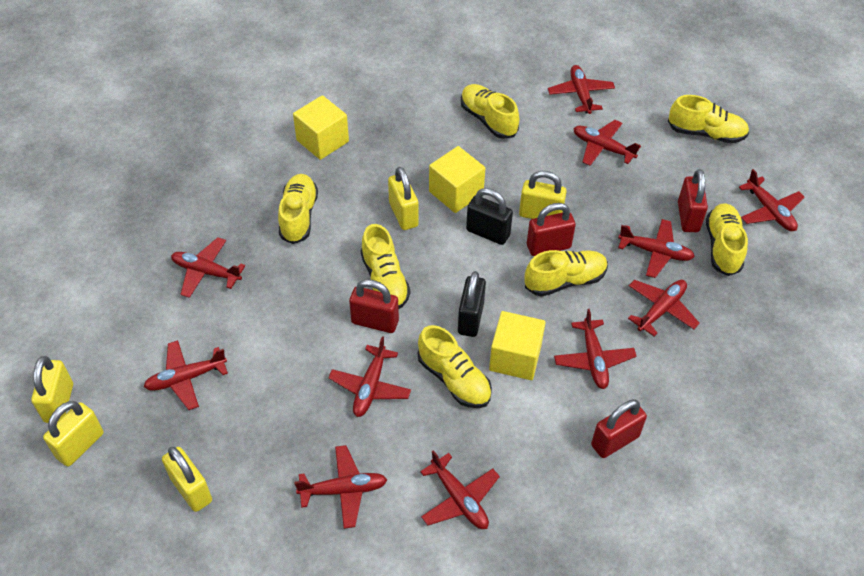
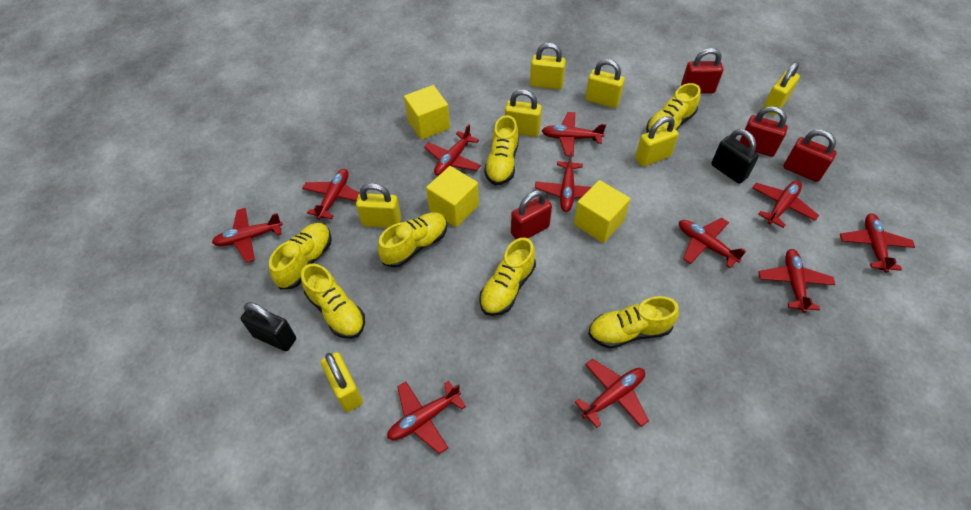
yellow padlock: [31,356,73,423] [43,401,104,467] [162,447,212,512] [388,167,419,230] [519,171,567,219] = 5 -> [321,352,363,412] [356,183,401,228] [505,90,542,137] [530,43,566,90] [585,59,625,108] [635,116,679,167] [763,62,800,115] = 7

